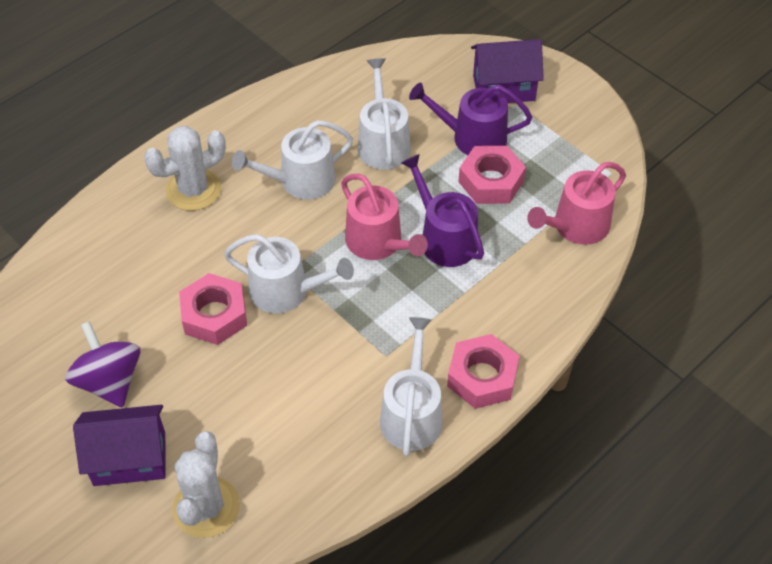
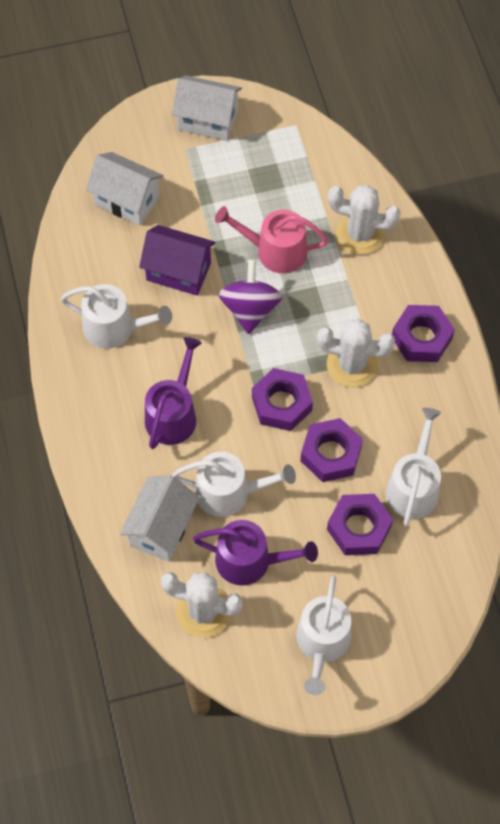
pink nut: [179,273,247,345] [447,334,519,409] [458,146,526,204] = 3 -> none = 0
pink watering can: [341,174,428,260] [527,162,626,245] = 2 -> [215,206,328,274] = 1
purple house: [73,405,166,486] [471,39,544,103] = 2 -> [139,225,215,296] = 1
purple nut: none = 0 -> [252,368,313,431] [301,418,363,482] [327,494,393,555] [392,305,455,362] = 4
white cactus: [144,126,226,211] [172,431,240,538] = 2 -> [161,572,243,638] [317,319,395,387] [328,185,401,255] = 3
white house: none = 0 -> [86,152,164,226] [120,475,199,562] [172,75,242,141] = 3

